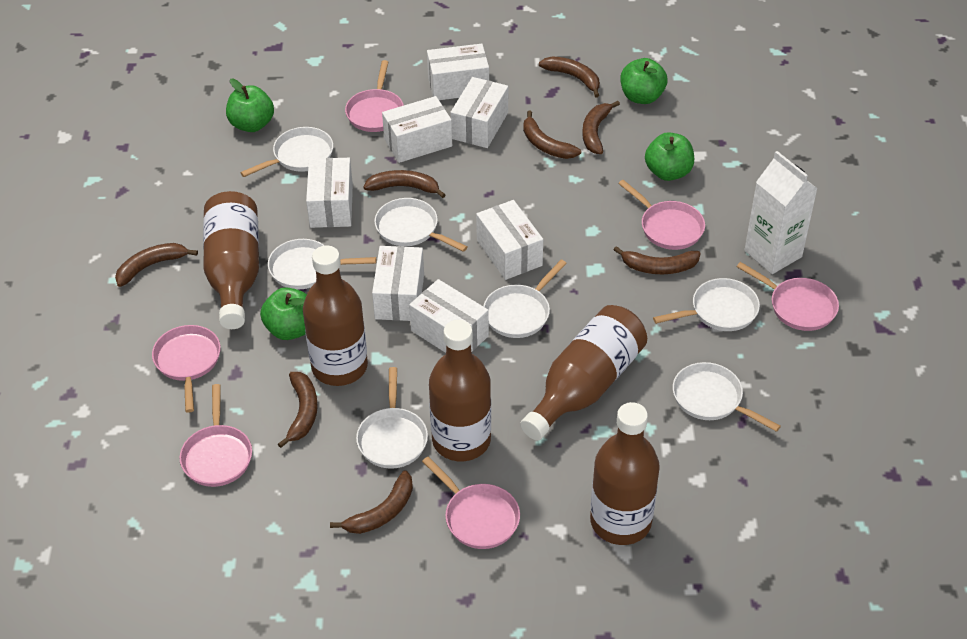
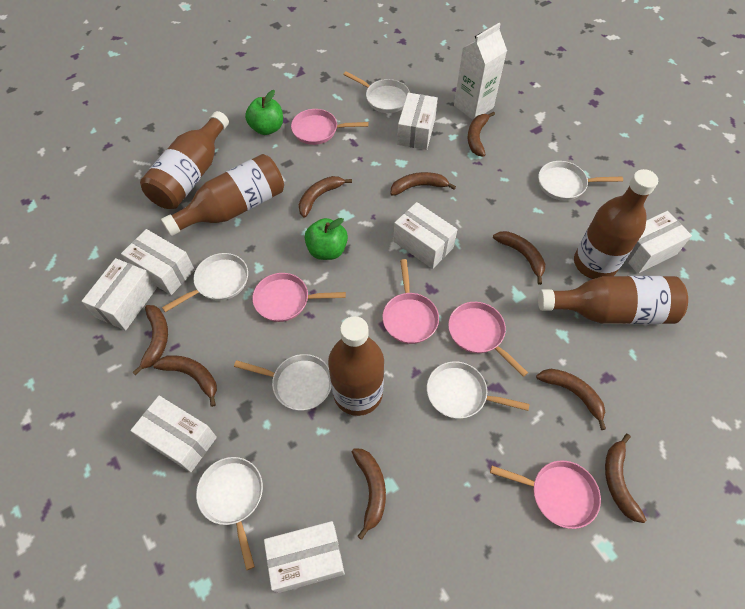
brown banana: [115,243,198,287] [278,372,318,448] [330,470,413,534] [363,170,445,198] [523,111,581,159] [539,56,600,98] [582,101,620,154] [614,246,701,274] = 8 -> [133,305,168,375] [153,355,217,407] [299,176,352,218] [352,448,386,540] [390,172,456,196] [468,111,495,157] [493,231,545,285] [536,369,606,430] [605,434,646,523] = 9
green apple: [226,79,274,132] [260,287,307,340] [620,58,667,104] [645,132,694,181] = 4 -> [245,90,283,135] [304,218,348,260] = 2
pink pan: [152,325,221,413] [179,384,252,487] [345,60,404,132] [422,457,520,549] [618,180,705,250] [737,262,839,331] = 6 -> [252,273,346,322] [291,109,369,145] [383,259,439,344] [448,302,528,377] [490,460,601,529] = 5
white pan: [240,127,333,177] [268,239,376,289] [356,367,428,469] [374,198,468,252] [483,260,567,338] [653,278,760,331] [673,362,781,432] = 7 -> [162,253,248,312] [196,457,263,570] [234,354,332,411] [343,71,410,113] [427,361,530,419] [538,161,623,201] = 6

